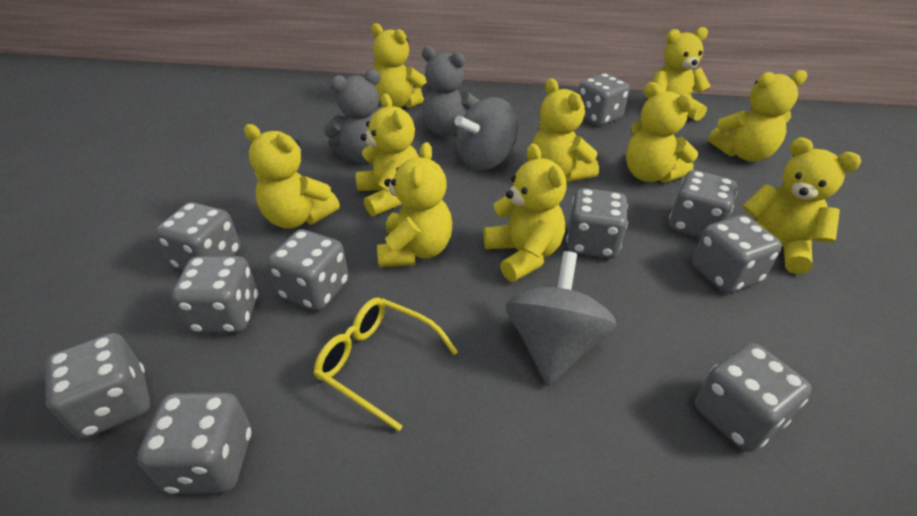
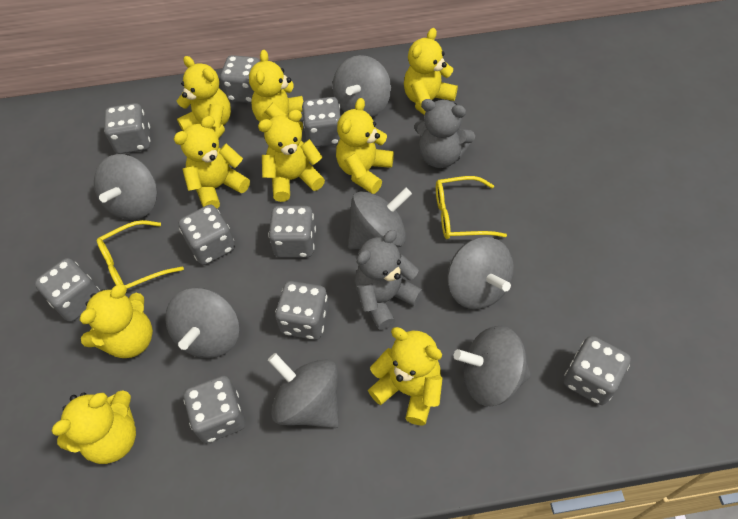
grey dice: [44,333,150,439] [137,392,251,494] [155,202,241,270] [171,256,258,333] [267,229,349,311] [566,188,628,259] [578,73,630,126] [669,170,737,238] [692,215,782,293] [695,343,812,452] = 10 -> [35,258,100,322] [104,103,150,154] [178,205,235,265] [184,376,246,443] [220,55,260,103] [268,206,316,258] [275,281,329,340] [302,97,341,147] [564,336,631,405] = 9
grey spinning top: [455,97,518,170] [506,251,617,386] = 2 -> [94,154,157,220] [165,288,239,358] [268,353,339,428] [333,55,391,117] [348,187,412,249] [448,237,514,309] [454,326,531,406] = 7
yellow glasses: [313,298,458,431] = 1 -> [97,220,184,289] [436,176,507,239] = 2
yellow teddy bear: [244,124,340,229] [356,94,419,216] [371,23,427,108] [377,142,452,267] [483,144,567,282] [533,79,599,182] [626,82,698,183] [652,27,711,121] [708,70,807,161] [742,138,861,274] = 10 -> [52,390,136,464] [79,284,153,358] [174,116,250,209] [177,56,231,139] [249,50,304,130] [258,110,325,202] [336,98,394,194] [368,327,443,425] [404,28,458,115] = 9

